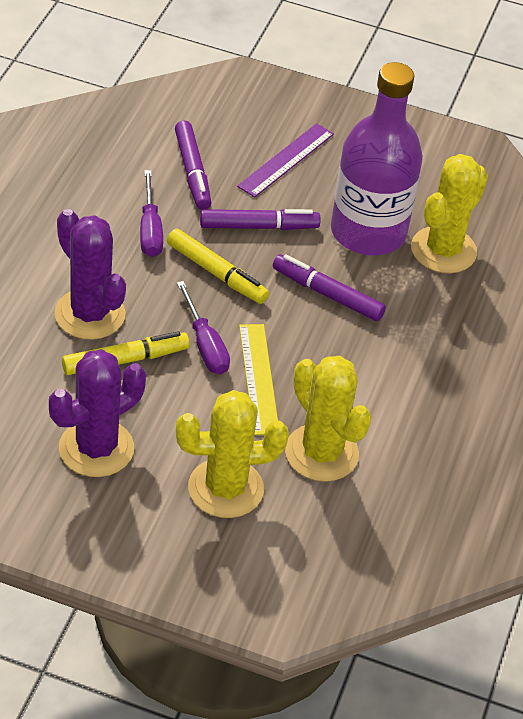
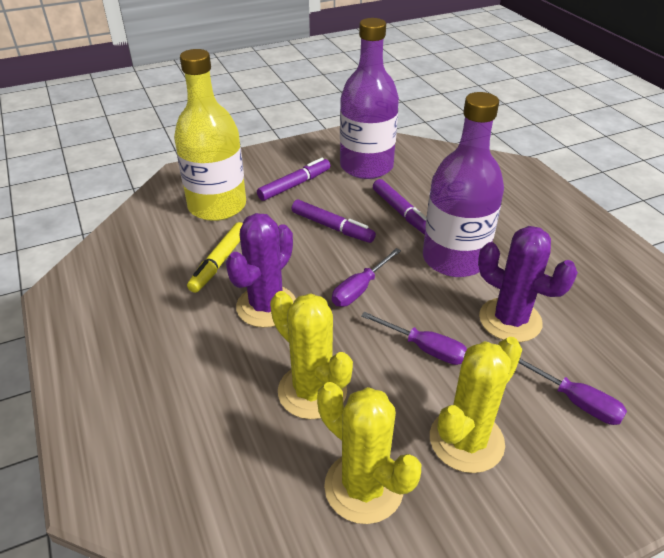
purple bottle: [331,62,423,255] = 1 -> [340,18,399,179] [423,92,504,277] = 2
purple ruler: [237,123,334,197] = 1 -> none = 0
purple screwdriver: [140,170,163,257] [177,281,230,374] = 2 -> [332,248,401,307] [361,312,467,365] [518,359,627,425] = 3
yellow bottle: none = 0 -> [174,49,246,221] = 1
yellow marker: [62,331,190,375] [167,229,269,304] = 2 -> [187,222,243,293] = 1
yellow ruler: [239,324,278,435] = 1 -> none = 0

